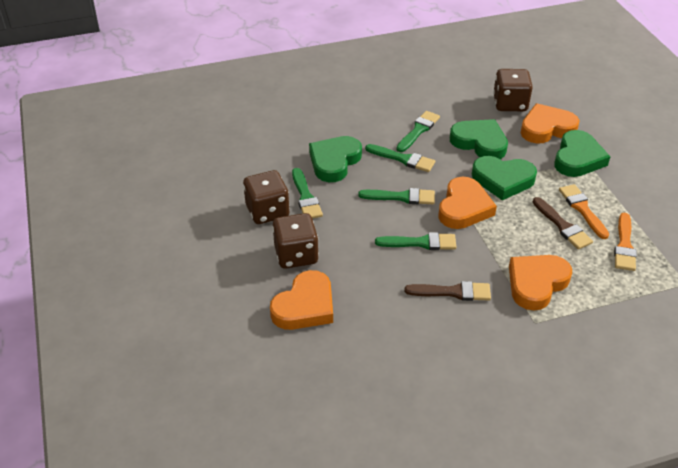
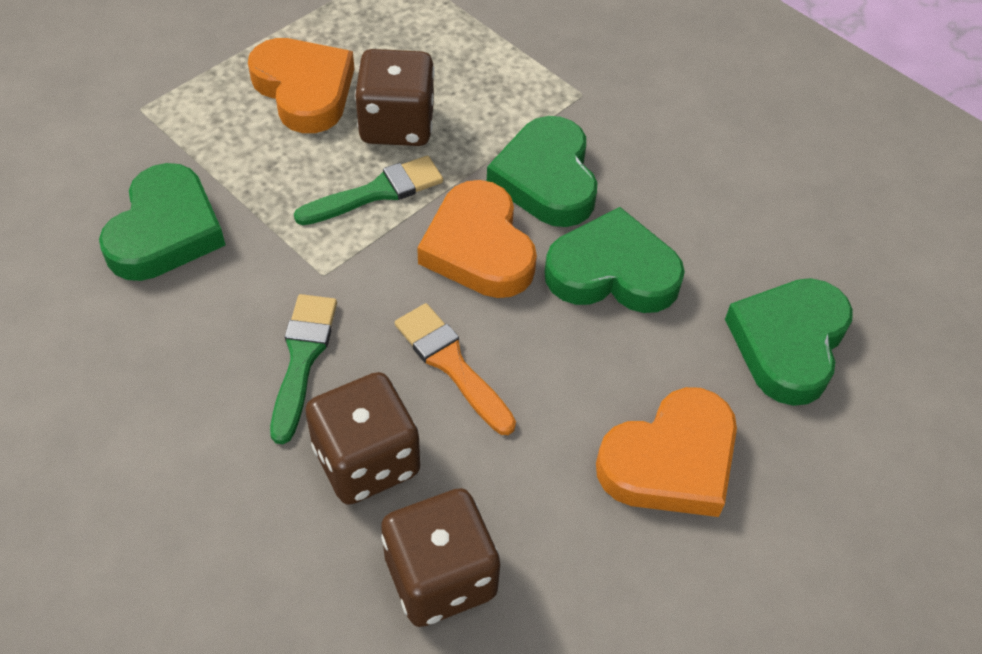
brown brush: [405,281,491,301] [532,197,593,250] = 2 -> none = 0
green brush: [292,168,323,219] [358,188,435,204] [365,144,435,172] [375,232,456,250] [396,111,440,152] = 5 -> [270,294,337,444] [294,156,443,225] = 2
orange brush: [559,184,609,239] [614,213,637,271] = 2 -> [395,303,516,435] = 1
orange heart: [270,270,333,330] [438,177,497,229] [509,255,572,311] [521,103,579,144] = 4 -> [248,38,354,133] [417,180,537,298] [596,387,737,517] = 3

